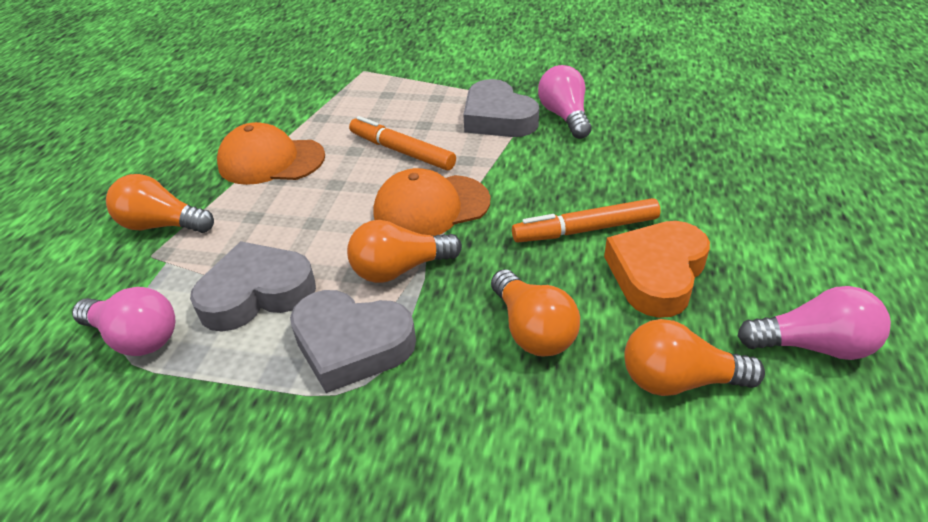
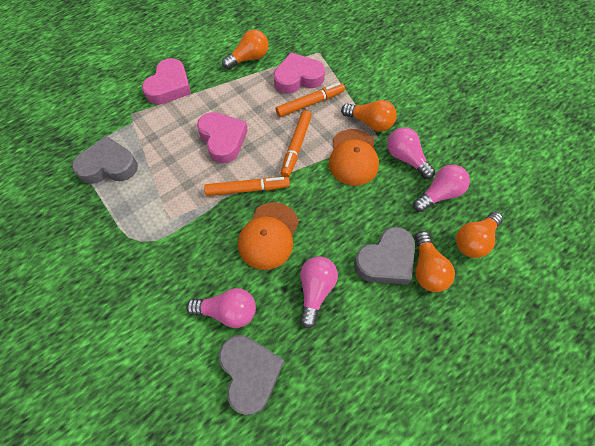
orange heart: [604,221,710,318] = 1 -> none = 0
orange marker: [349,116,456,170] [512,198,660,242] = 2 -> [204,177,290,196] [276,82,345,117] [281,110,312,177] = 3
pink heart: none = 0 -> [142,58,191,105] [197,112,248,163] [274,52,325,94] = 3
pink light bulb: [72,287,175,356] [538,65,592,139] [738,286,891,360] = 3 -> [186,288,256,328] [300,256,338,328] [387,127,435,179] [413,165,470,212] = 4

